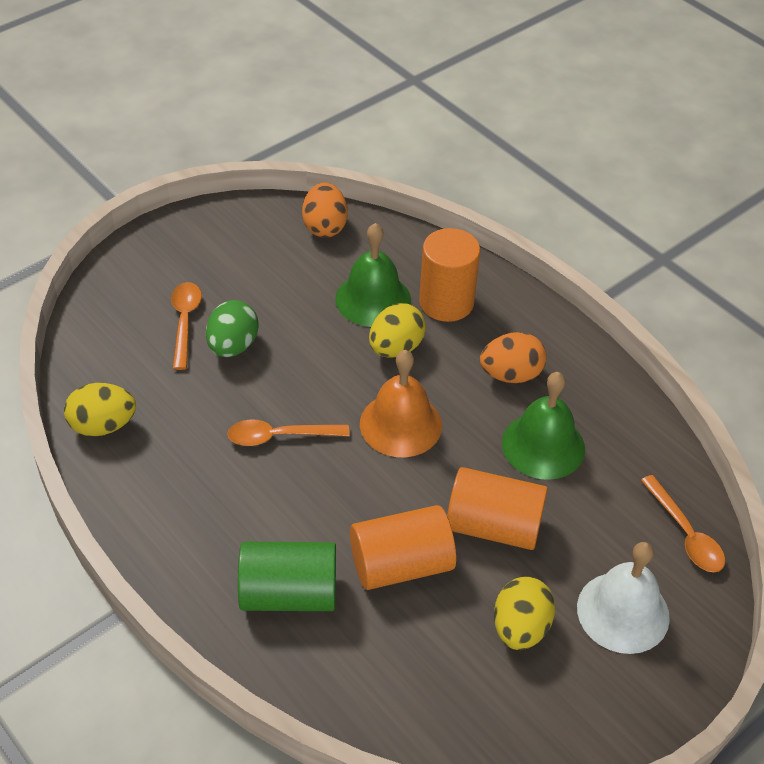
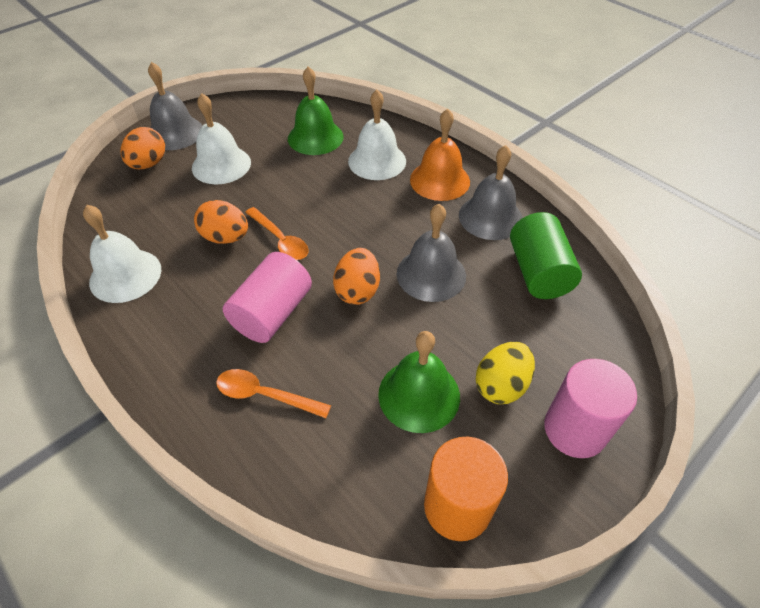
green egg: [206,300,259,357] = 1 -> none = 0
grey bell: none = 0 -> [148,62,202,150] [397,204,466,302] [459,145,523,240] = 3
orange cylinder: [350,505,456,590] [419,228,480,322] [447,467,548,550] = 3 -> [424,437,508,541] = 1
orange egg: [302,182,348,238] [480,332,547,383] = 2 -> [121,127,165,169] [194,200,248,244] [333,248,380,305] = 3
orange spoon: [171,282,202,370] [227,420,350,446] [641,475,725,572] = 3 -> [216,369,331,418] [245,207,308,260] = 2
pink cylinder: none = 0 -> [223,252,312,343] [544,359,637,458] = 2
white bell: [577,542,670,654] = 1 -> [83,205,161,303] [192,93,251,184] [348,90,406,180] = 3
yellow egg: [64,383,136,437] [369,303,426,358] [494,577,555,650] = 3 -> [476,342,535,404] = 1

